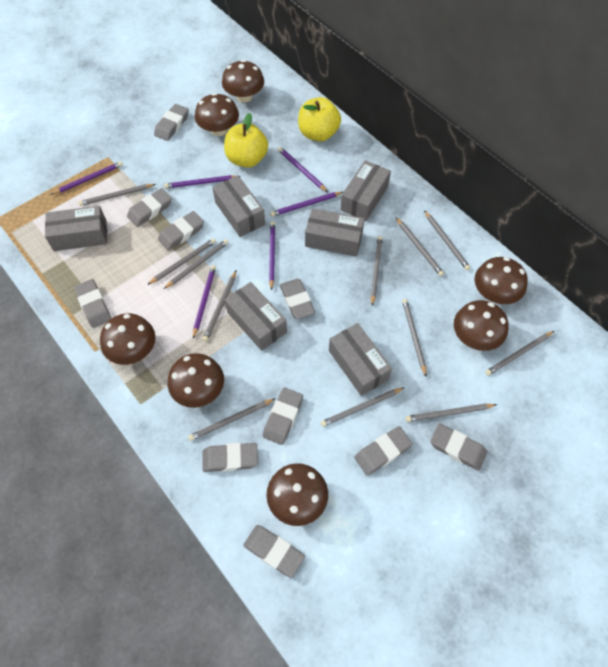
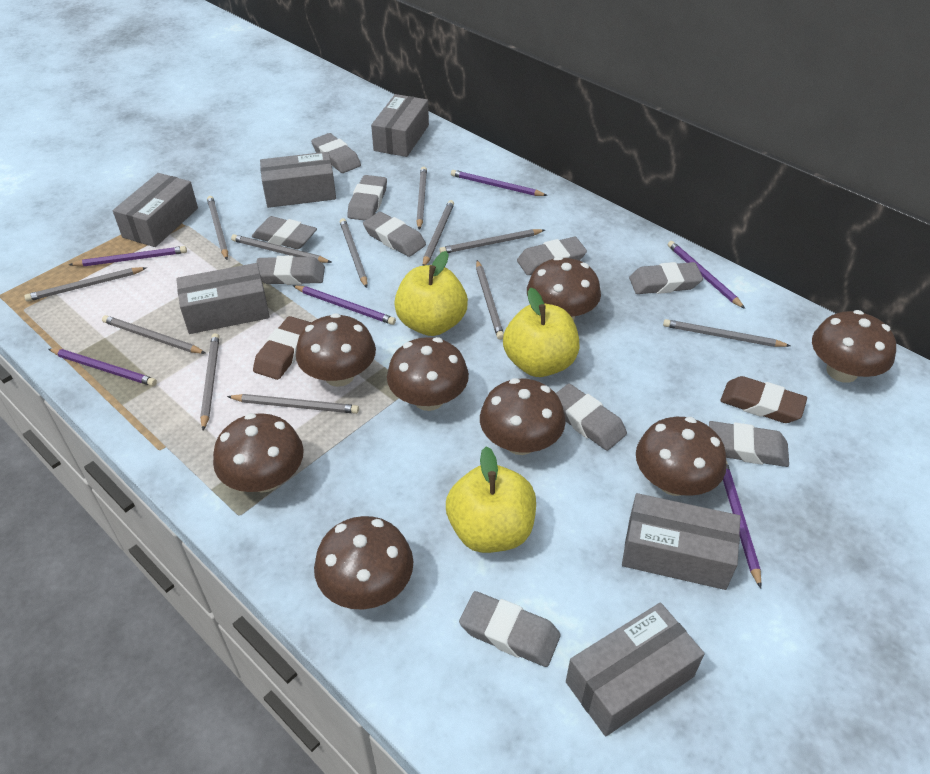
brown eraser: none = 0 -> [253,316,311,380] [720,376,807,423] = 2
brown mushroom: [100,313,155,365] [168,353,224,408] [195,93,239,136] [222,60,264,102] [267,463,328,526] [454,300,509,351] [475,257,528,304] = 7 -> [213,413,304,493] [296,313,376,387] [314,516,414,609] [387,337,469,411] [480,378,566,455] [527,256,601,320] [636,417,726,496] [812,310,896,383] = 8
yellow apple: [224,113,268,168] [298,97,341,141] = 2 -> [394,251,468,336] [446,446,536,553] [503,287,579,377] = 3

